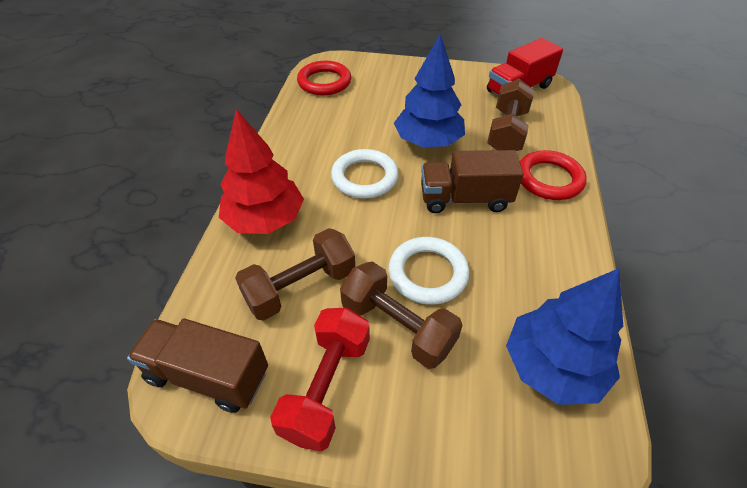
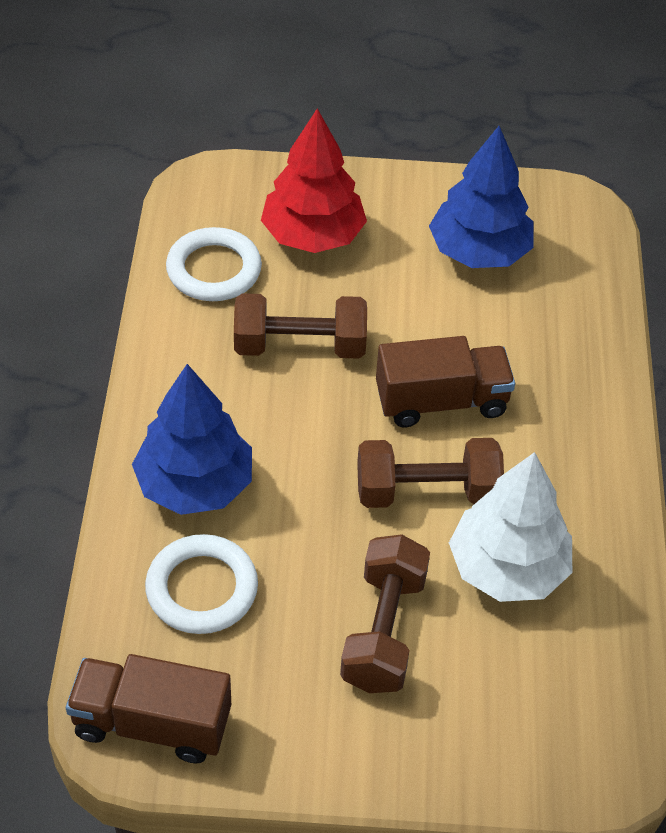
red dumbbell: [270,308,370,452] = 1 -> none = 0
red ring: [297,61,351,95] [520,150,587,200] = 2 -> none = 0
red truck: [487,38,563,96] = 1 -> none = 0
white tree: none = 0 -> [449,452,572,602] = 1

